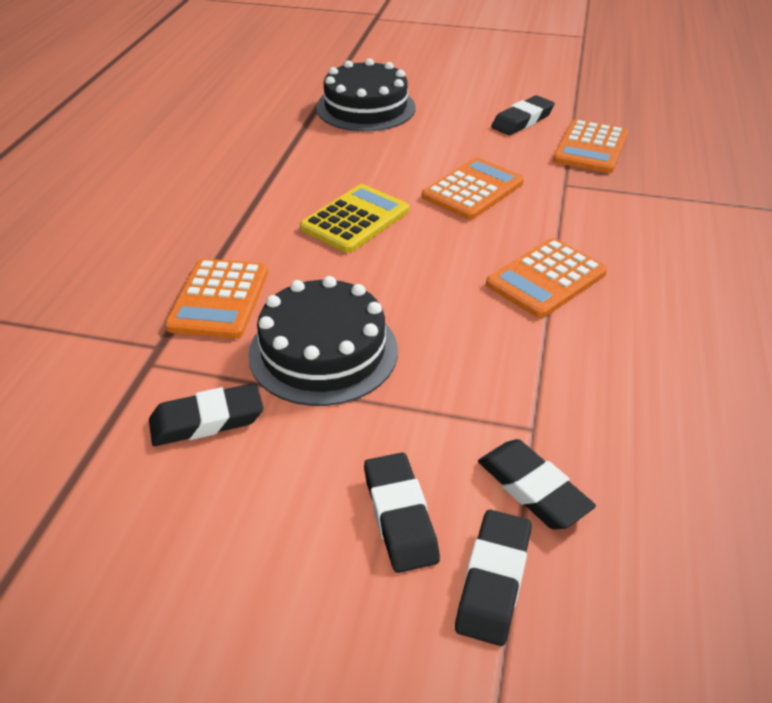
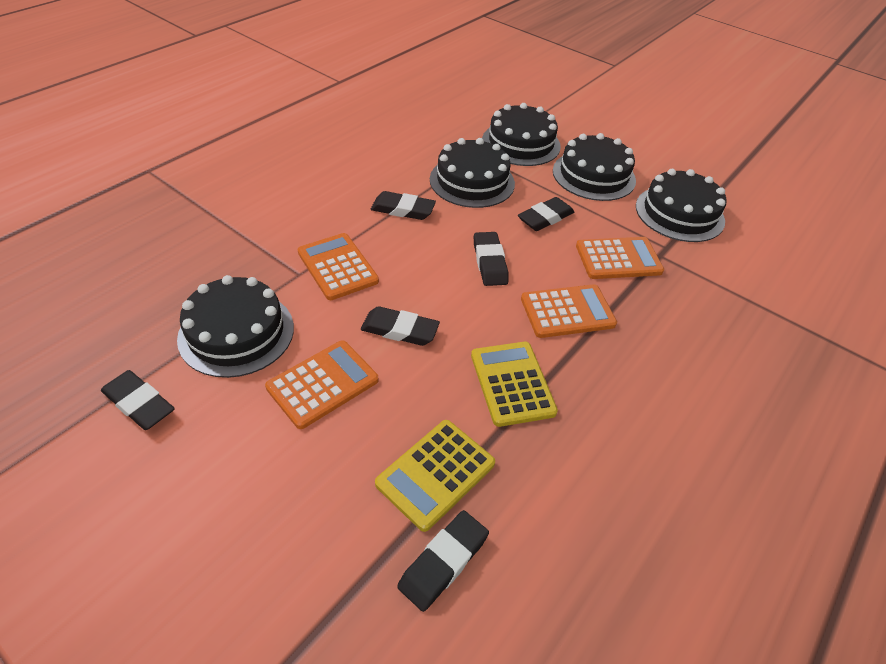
black cake: [248,276,398,406] [316,58,416,132] = 2 -> [177,275,294,378] [430,138,515,208] [482,103,561,166] [553,133,636,201] [636,169,727,242] = 5
black eraser: [149,383,264,446] [364,453,440,573] [455,510,532,646] [478,439,596,530] [491,95,555,135] = 5 -> [101,370,175,430] [361,306,440,346] [371,191,436,220] [397,510,489,612] [474,232,509,286] [518,197,574,231] = 6
yellow calculator: [300,184,409,253] = 1 -> [375,420,495,532] [471,342,558,427] = 2

